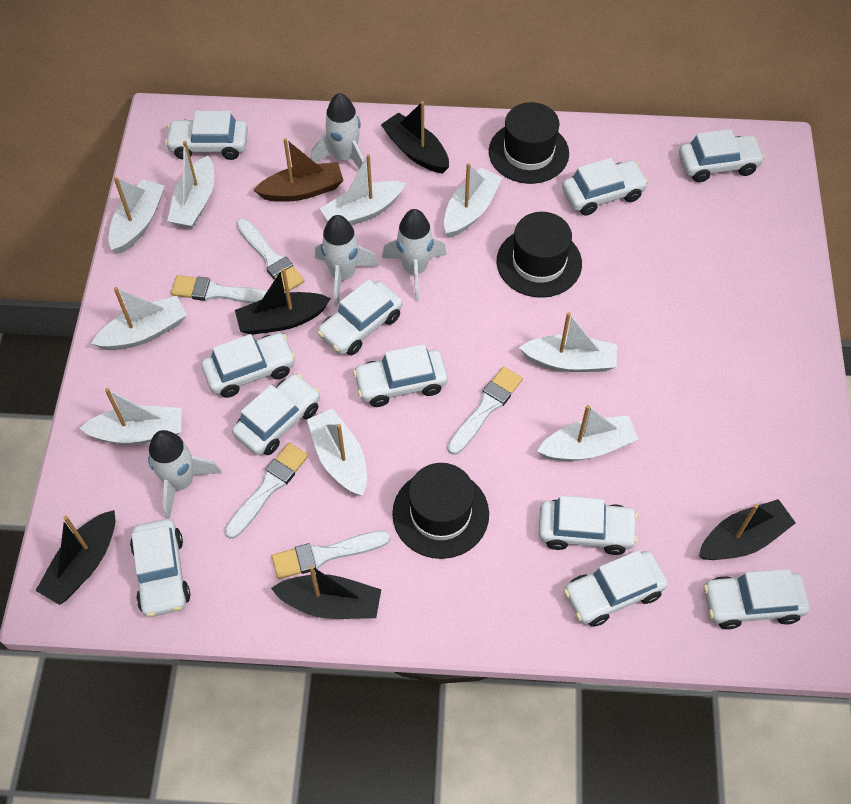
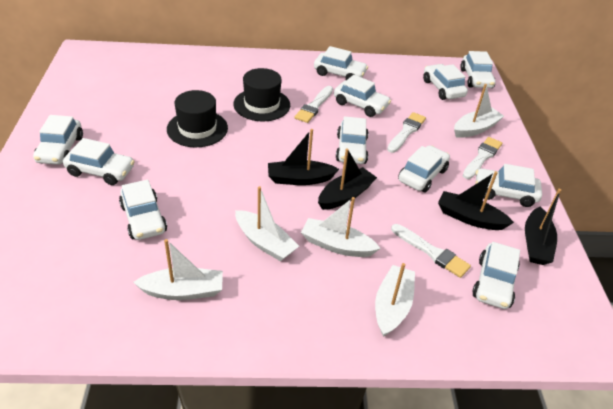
black boat: [35,510,115,605] [235,268,331,335] [271,565,381,619] [381,101,449,174] [699,499,796,560] = 5 -> [268,129,339,185] [318,148,377,210] [438,171,514,230] [525,189,561,265] = 4
black hat: [392,463,489,559] [489,102,569,184] [497,212,582,298] = 3 -> [167,90,228,147] [233,68,290,121] = 2
brown boat: [254,138,344,202] = 1 -> none = 0
white boat: [79,388,181,444] [91,287,187,350] [109,177,165,254] [167,141,214,229] [307,408,367,496] [320,154,405,225] [444,163,503,238] [519,312,617,372] [537,405,639,461] = 9 -> [133,239,223,300] [235,186,299,261] [301,197,381,257] [375,263,415,337] [454,84,504,138] = 5
white brush: [171,275,267,304] [225,443,308,539] [237,219,304,292] [272,531,390,579] [447,367,523,455] = 5 -> [295,86,333,123] [387,112,426,153] [391,224,471,278] [463,137,502,179] = 4
white rocket: [148,430,222,519] [311,93,368,179] [315,215,379,307] [382,209,447,301] = 4 -> none = 0

